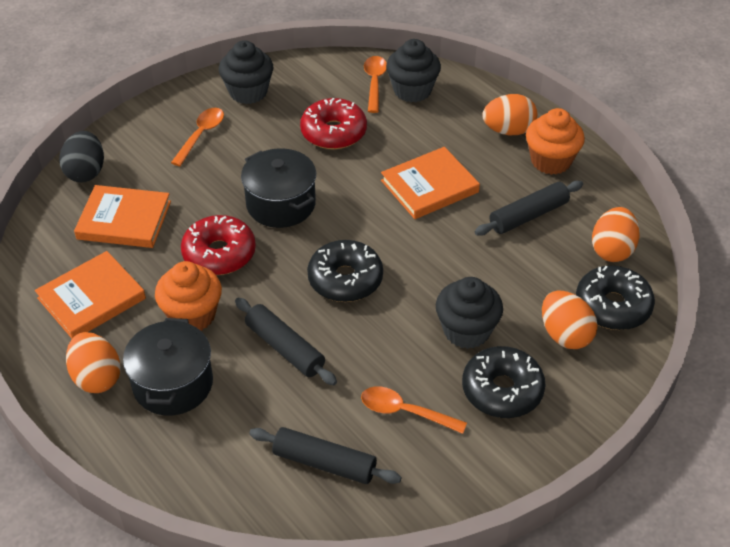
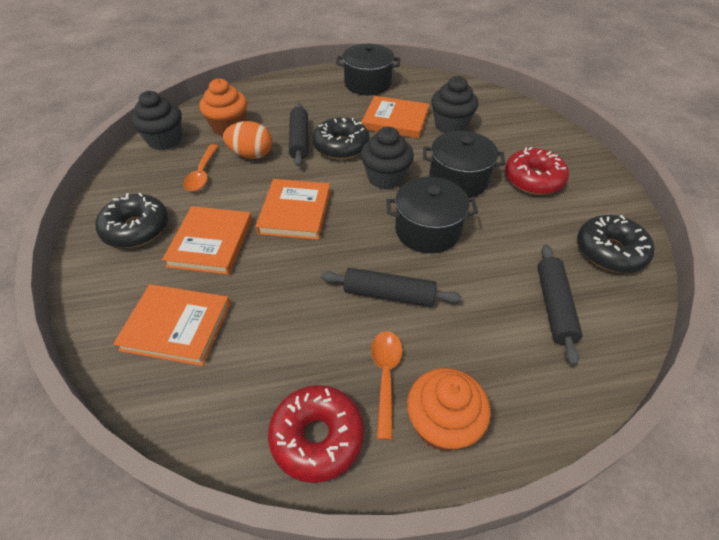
black egg: [59,131,104,182] = 1 -> none = 0
black pot: [123,318,213,416] [241,148,316,228] = 2 -> [336,44,400,95] [386,177,478,253] [423,131,505,198] = 3
orange book: [35,251,146,338] [74,185,171,248] [381,147,480,219] = 3 -> [113,284,231,366] [162,206,252,275] [255,179,331,240] [362,96,429,139] = 4
orange egg: [66,332,121,393] [482,94,537,135] [542,290,598,349] [592,207,640,262] = 4 -> [223,121,272,159] = 1
orange spoon: [171,108,224,166] [361,386,467,434] [364,56,387,113] = 3 -> [183,144,218,191] [371,331,403,440] = 2

